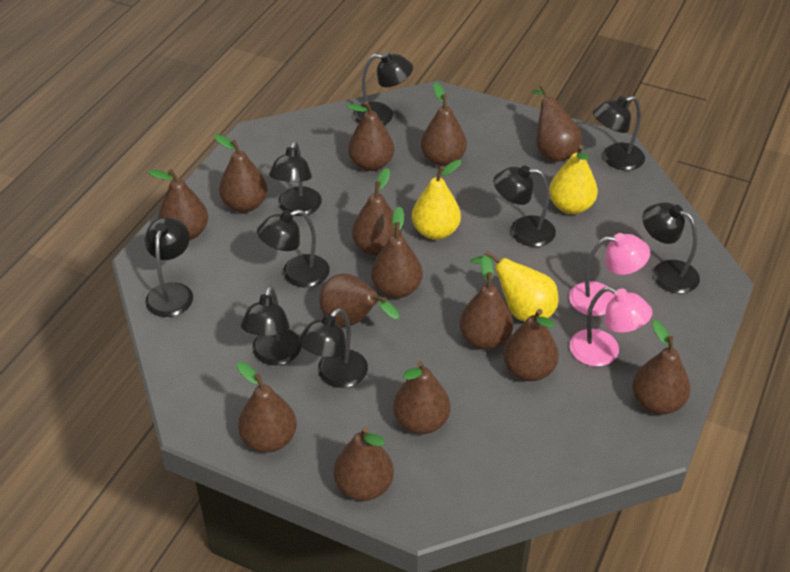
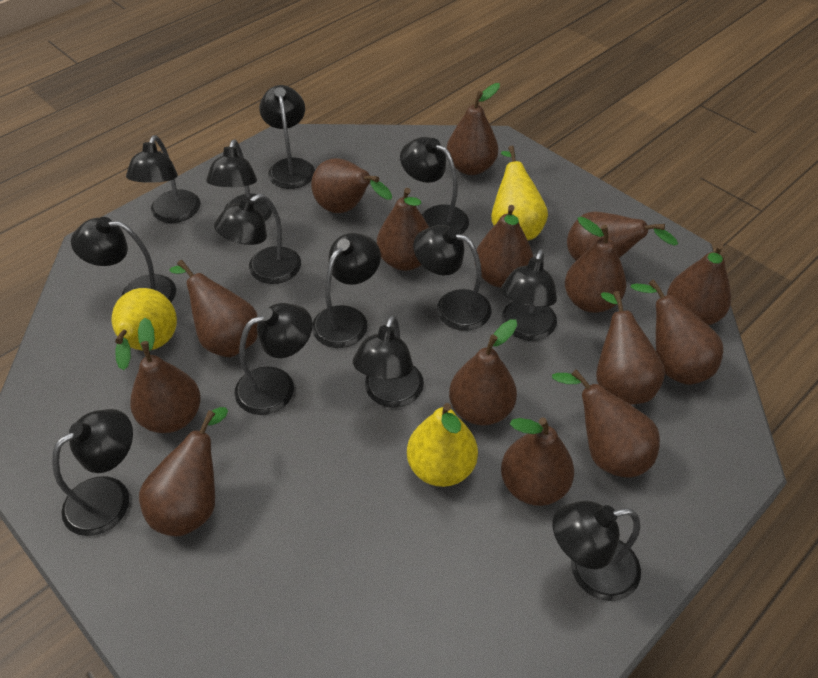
black lamp: [144,217,193,317] [241,286,302,365] [257,210,330,287] [269,141,322,216] [298,308,368,388] [353,52,413,125] [493,165,556,247] [593,96,645,170] [643,202,700,294] = 9 -> [52,409,133,536] [71,217,176,302] [126,135,200,223] [206,139,272,221] [214,194,301,284] [234,303,313,415] [259,85,315,189] [312,233,381,348] [353,315,424,408] [400,137,469,235] [413,225,491,331] [501,249,557,341] [553,501,641,601] = 13
brown pear: [148,169,208,240] [214,134,268,212] [237,362,297,453] [319,274,399,327] [333,426,394,501] [347,101,394,171] [352,168,402,256] [371,206,423,298] [393,361,450,434] [421,82,467,166] [459,255,513,350] [503,309,559,381] [531,85,582,162] [632,320,691,415] = 14 -> [130,318,201,433] [139,407,228,536] [169,260,258,357] [311,158,392,213] [377,188,429,271] [447,83,500,175] [449,319,517,426] [474,205,533,288] [501,417,574,506] [552,370,660,478] [565,217,626,313] [567,212,678,261] [596,291,665,405] [631,279,723,385] [667,243,731,326] = 15
pink lamp: [569,233,650,316] [570,287,653,366] = 2 -> none = 0

